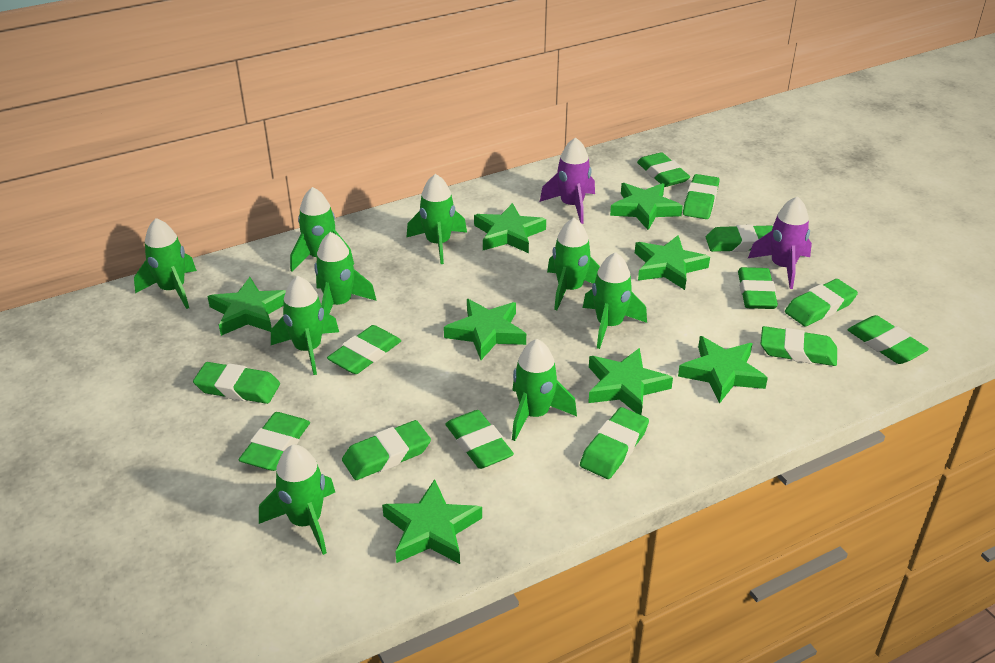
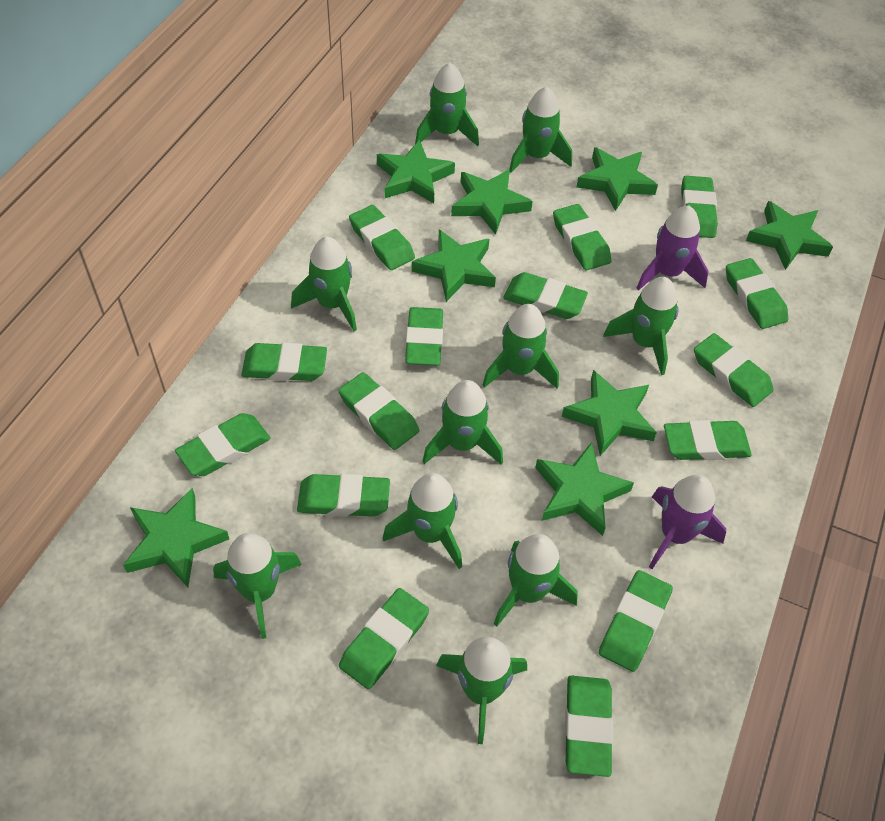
green eraser: [193,362,280,404] [239,412,310,471] [327,325,401,374] [342,420,431,480] [445,410,514,469] [580,407,649,479] [637,152,690,187] [683,174,719,219] [706,224,773,252] [738,267,778,309] [760,326,837,366] [785,279,858,326] [847,315,929,364] = 13 -> [175,413,270,476] [241,343,327,381] [297,474,390,517] [339,372,419,450] [339,588,429,689] [349,205,415,270] [405,307,443,365] [503,272,588,319] [553,204,612,270] [565,675,613,777] [599,570,673,672] [664,420,752,460] [681,176,718,238] [694,333,774,407] [726,258,788,329] = 15
green rocket: [134,218,197,309] [259,445,335,555] [271,276,339,375] [290,187,354,272] [314,232,377,314] [406,174,467,264] [512,339,577,441] [547,218,600,310] [583,252,647,349] = 9 -> [213,533,302,639] [291,237,357,331] [383,473,462,569] [415,63,479,146] [423,380,503,465] [436,637,527,744] [483,304,559,388] [494,534,578,627] [510,86,572,173] [603,277,679,375] = 10

